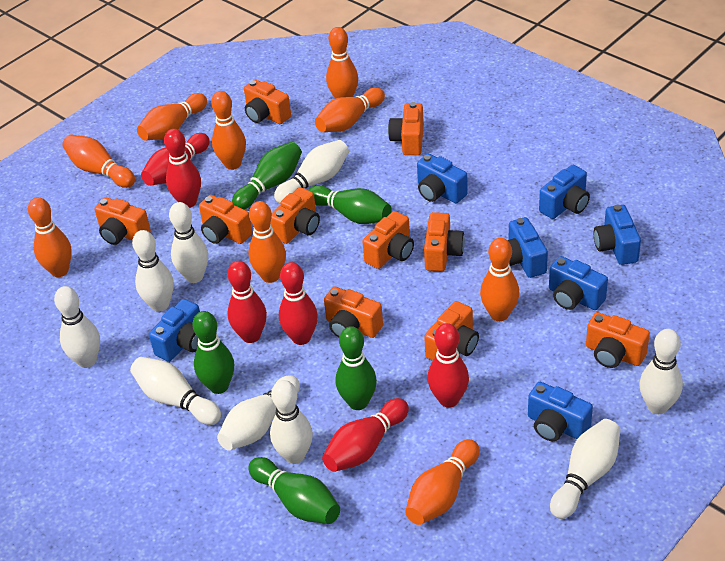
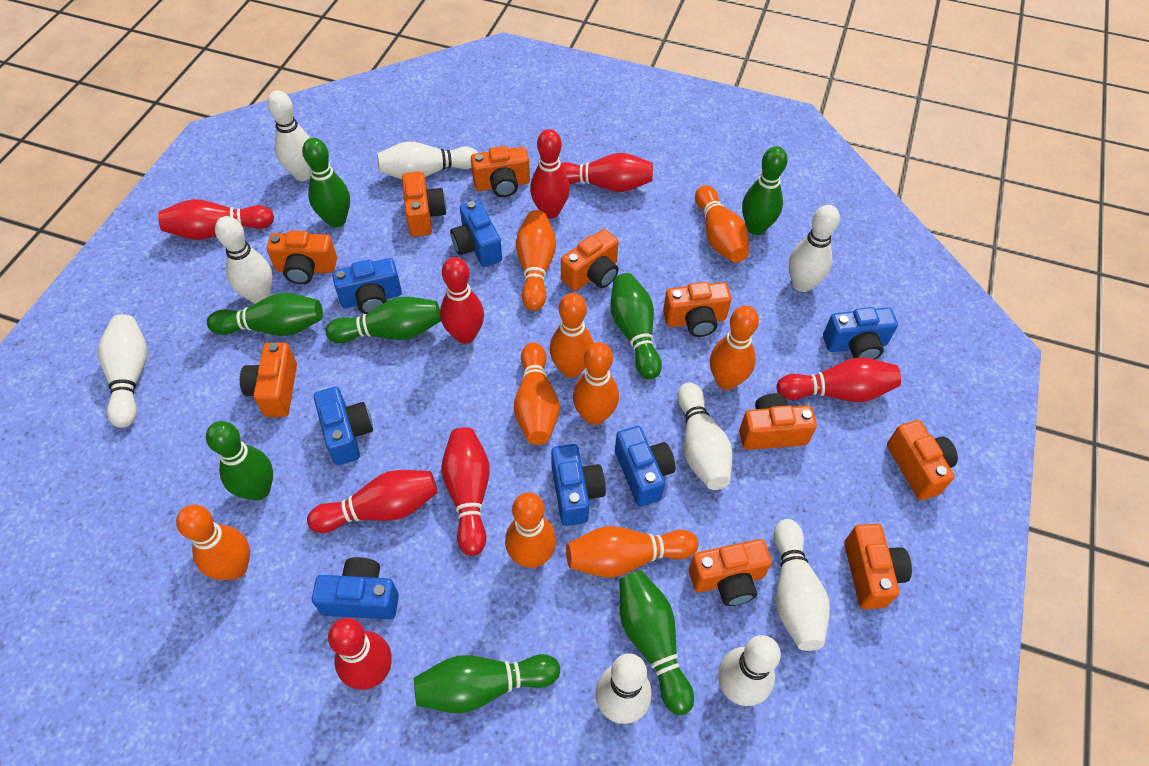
green bowling pin: [192,311,234,394] [232,142,302,209] [248,457,340,524] [309,185,392,224] [336,326,377,410] = 5 -> [206,421,273,501] [207,293,323,336] [302,138,350,227] [326,297,441,343] [414,654,560,713] [610,273,662,379] [619,571,694,715] [742,146,788,235] = 8
red bowling pin: [141,133,210,186] [164,129,201,208] [227,261,267,343] [279,262,318,345] [322,398,409,472] [428,323,469,408] = 6 -> [158,199,274,240] [307,470,438,533] [328,618,392,690] [440,257,484,344] [441,427,490,556] [530,129,570,219] [561,153,653,192] [776,357,901,402] = 8

